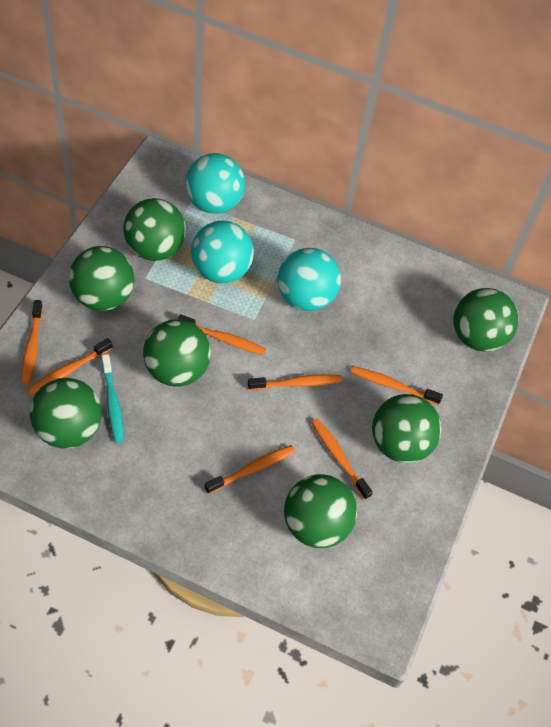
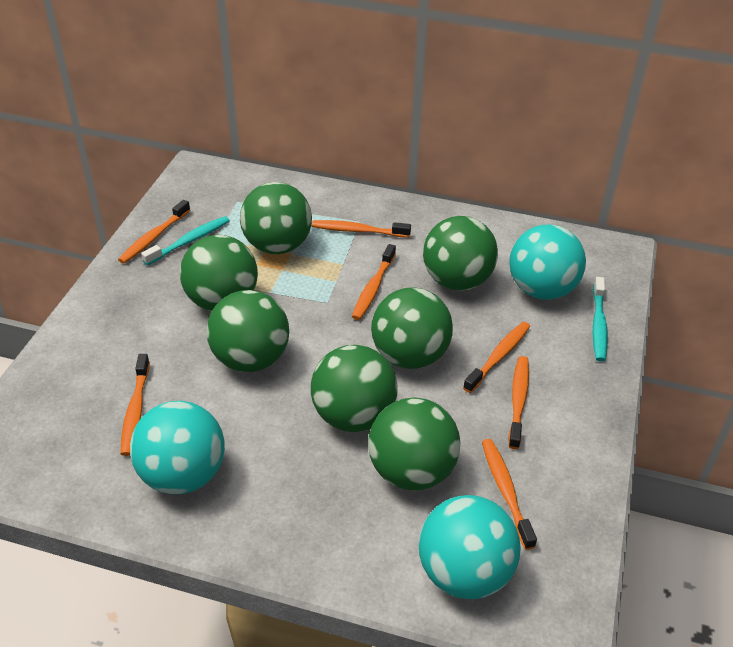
turquoise toothbrush: [102,354,124,443] = 1 -> [141,216,230,265] [593,277,608,362] = 2

